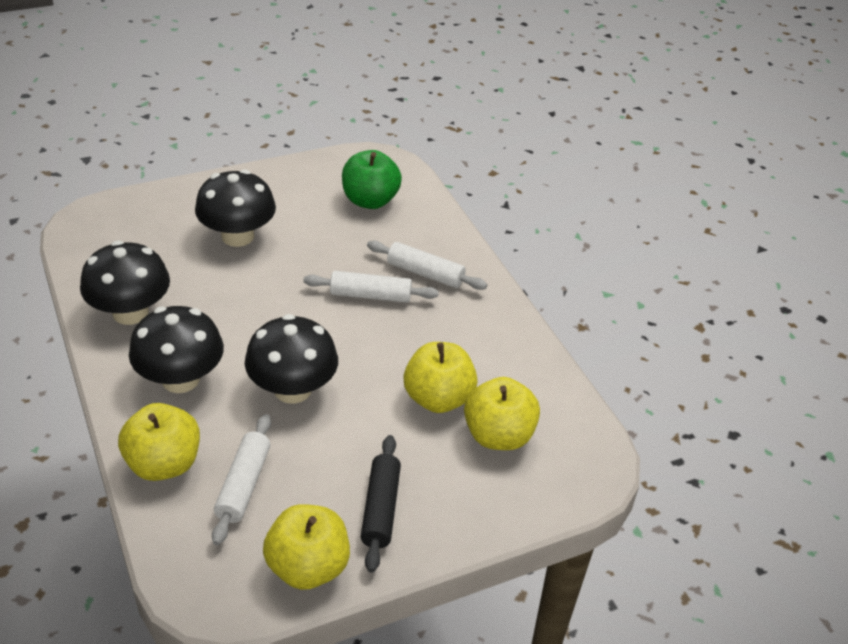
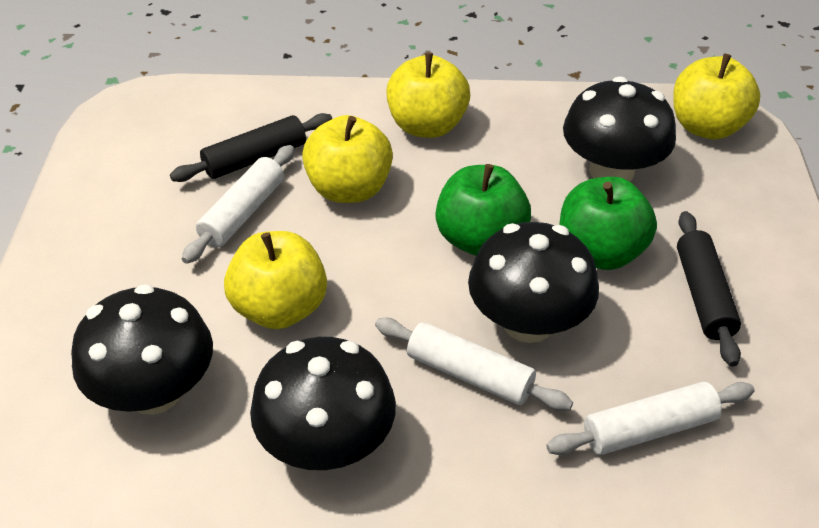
black rolling pin: [361,435,401,573] = 1 -> [170,113,332,182] [677,211,741,366] = 2
green apple: [342,150,402,209] = 1 -> [435,164,531,256] [559,177,657,270] = 2

